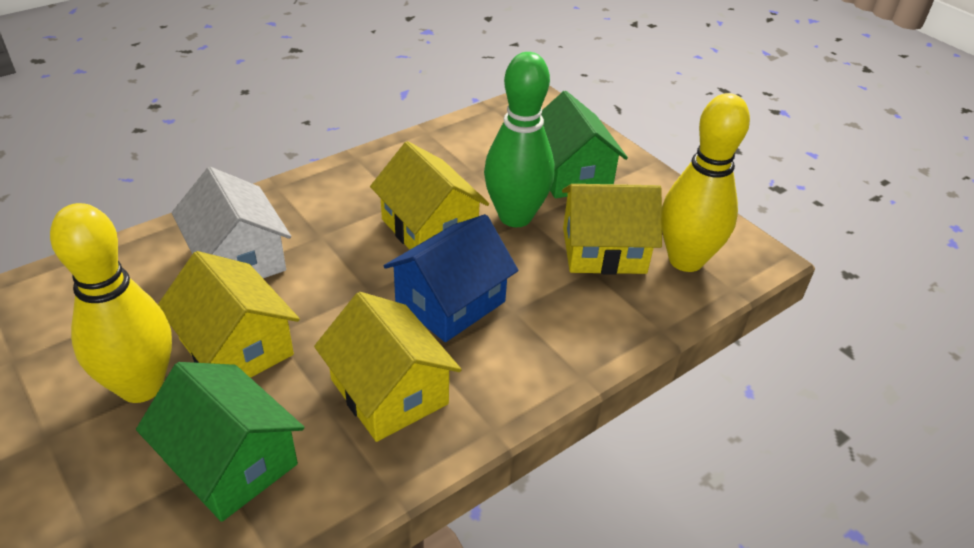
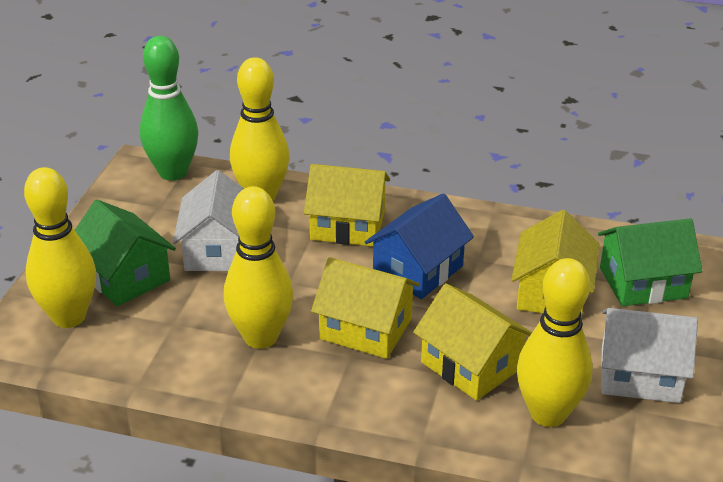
white house: [172,167,291,278] = 1 -> [173,170,244,271] [601,308,698,403] = 2
yellow bowling pin: [50,203,172,403] [662,93,750,272] = 2 -> [24,167,96,328] [224,186,293,349] [230,57,289,201] [516,258,593,427] = 4

